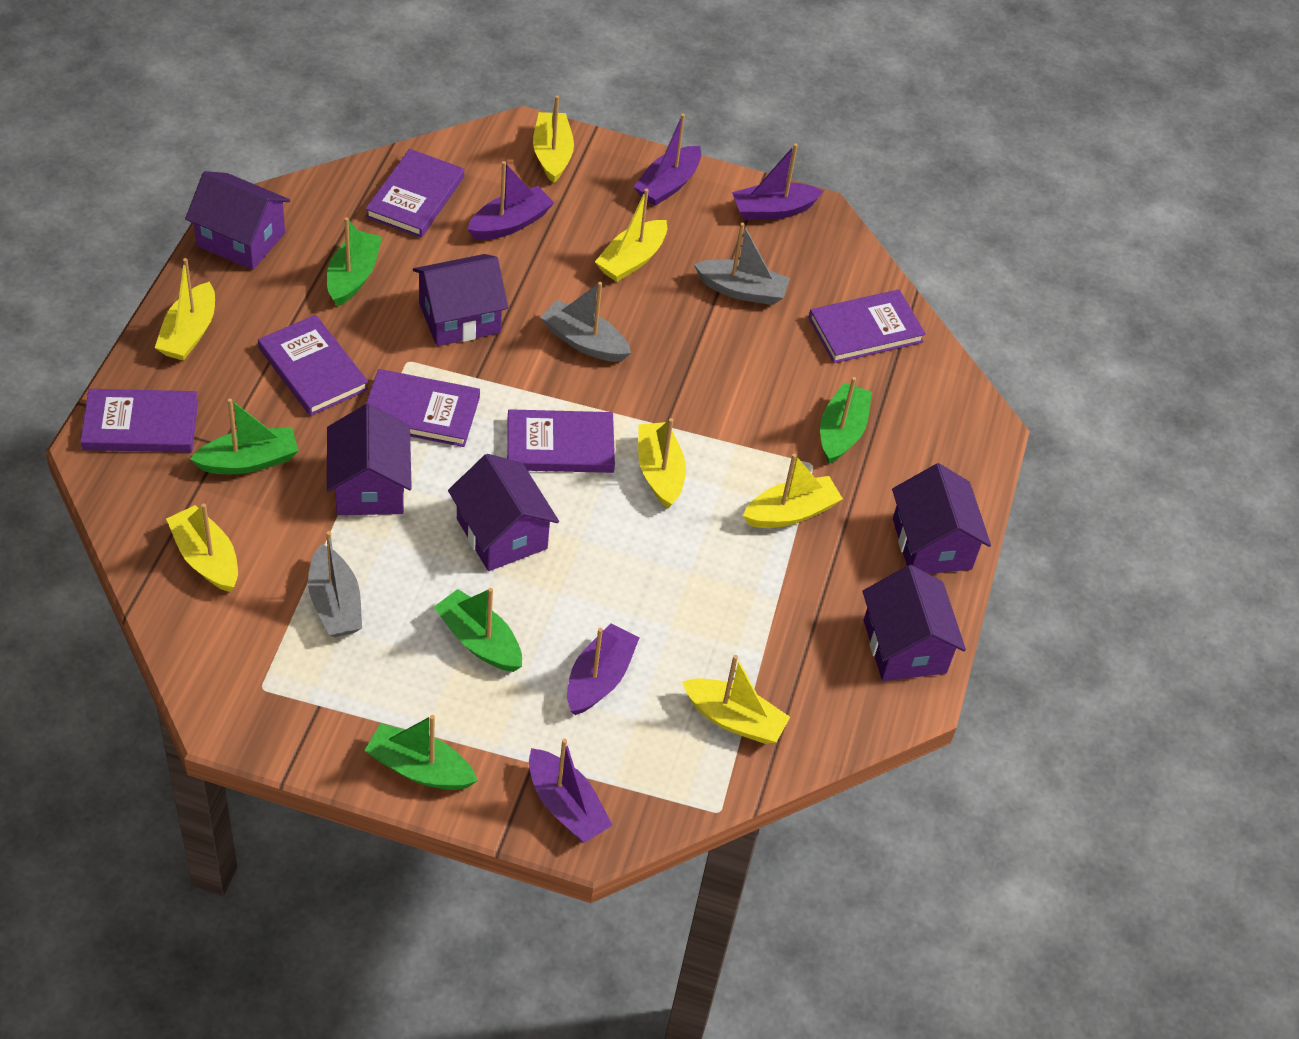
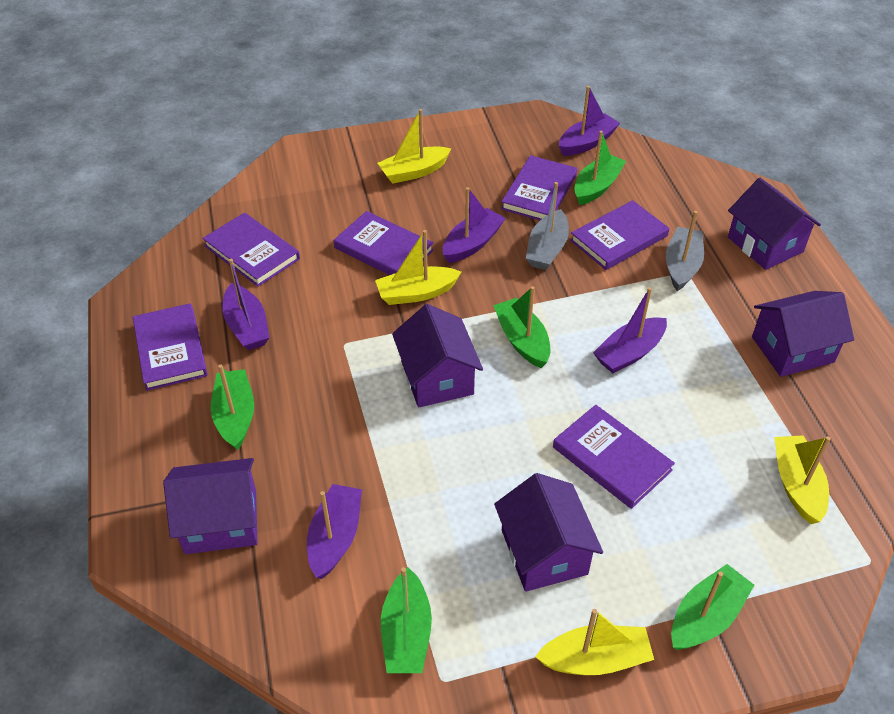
grey boat: [308,531,362,637] [540,282,631,362] [694,223,790,305] = 3 -> [526,182,569,270] [666,211,704,291] = 2
purple house: [185,171,290,270] [327,404,412,515] [413,254,509,346] [448,454,559,571] [862,565,966,681] [892,463,991,574] = 6 -> [163,458,257,554] [392,304,483,408] [494,473,603,592] [728,178,821,270] [752,291,854,377] = 5
yellow boat: [155,258,215,361] [166,503,238,592] [533,95,574,184] [595,189,667,282] [638,418,686,508] [682,655,790,744] [743,454,843,528] = 7 -> [375,230,461,305] [378,109,451,184] [535,609,654,675] [774,435,831,524] = 4

